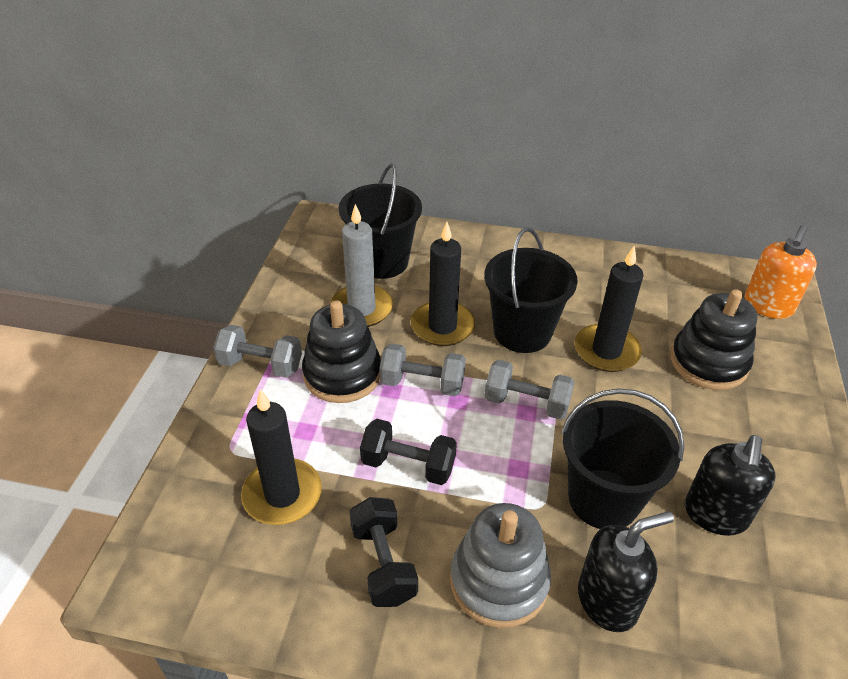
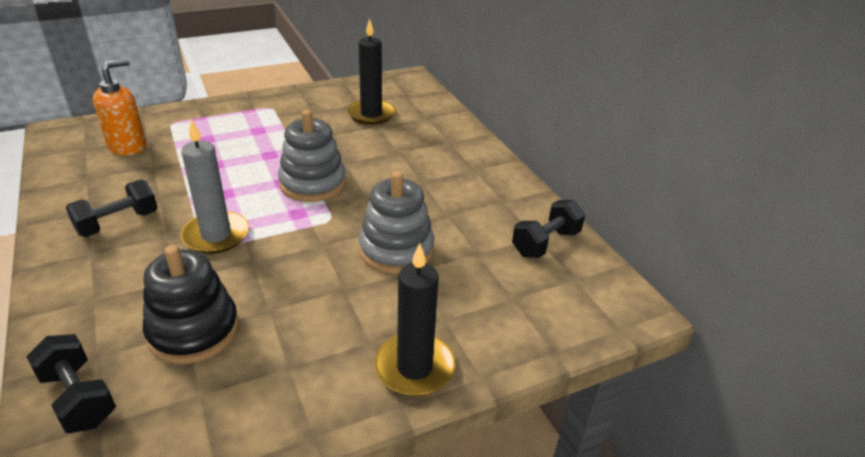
black bucket: [339,163,422,279] [484,227,578,353] [561,388,684,529] = 3 -> none = 0
black candle: [241,389,322,525] [411,222,475,346] [574,246,643,372] = 3 -> [347,18,396,125] [374,243,456,396] = 2
black dumbbell: [350,497,418,607] [360,419,457,485] = 2 -> [26,334,116,433] [66,179,158,237] [512,200,585,258] = 3
black soap dispenser: [578,511,674,632] [685,435,776,536] = 2 -> none = 0
black stacking toy: [302,300,381,403] [670,289,757,390] = 2 -> [143,245,239,364] = 1
grey dumbbell: [213,325,302,378] [379,343,466,396] [484,359,575,420] = 3 -> none = 0
grey stacking toy: [450,503,551,628] = 1 -> [278,110,346,202] [359,171,434,274] = 2

